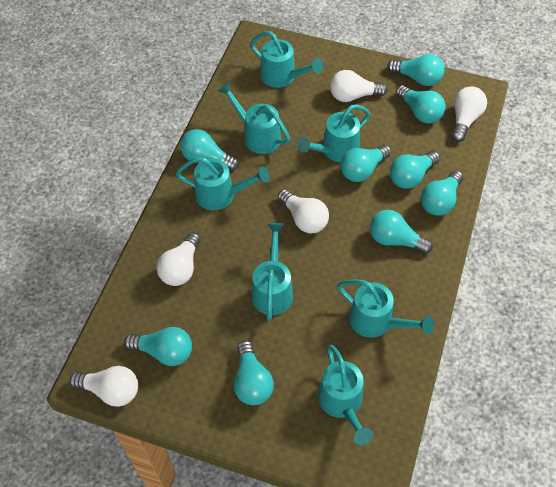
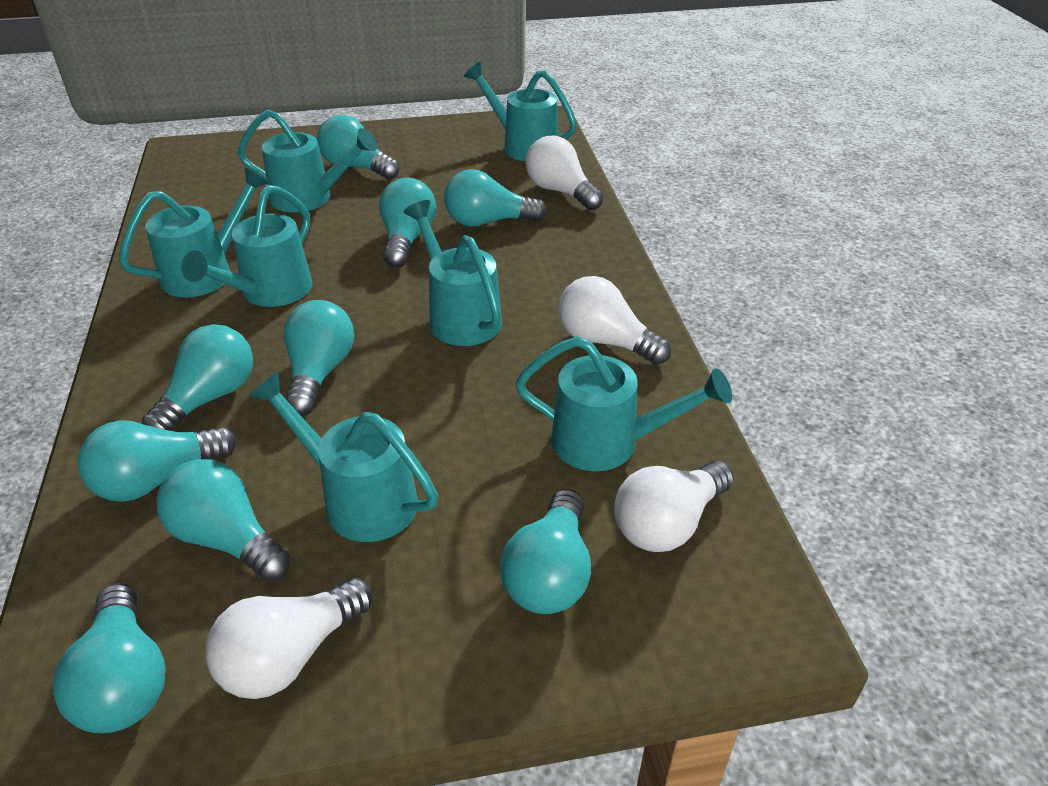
white light bulb: [69,366,138,407] [157,232,201,286] [277,189,329,233] [330,70,387,102] [452,86,487,142] = 5 -> [205,578,373,699] [526,136,604,210] [558,276,671,365] [614,461,734,552] = 4

